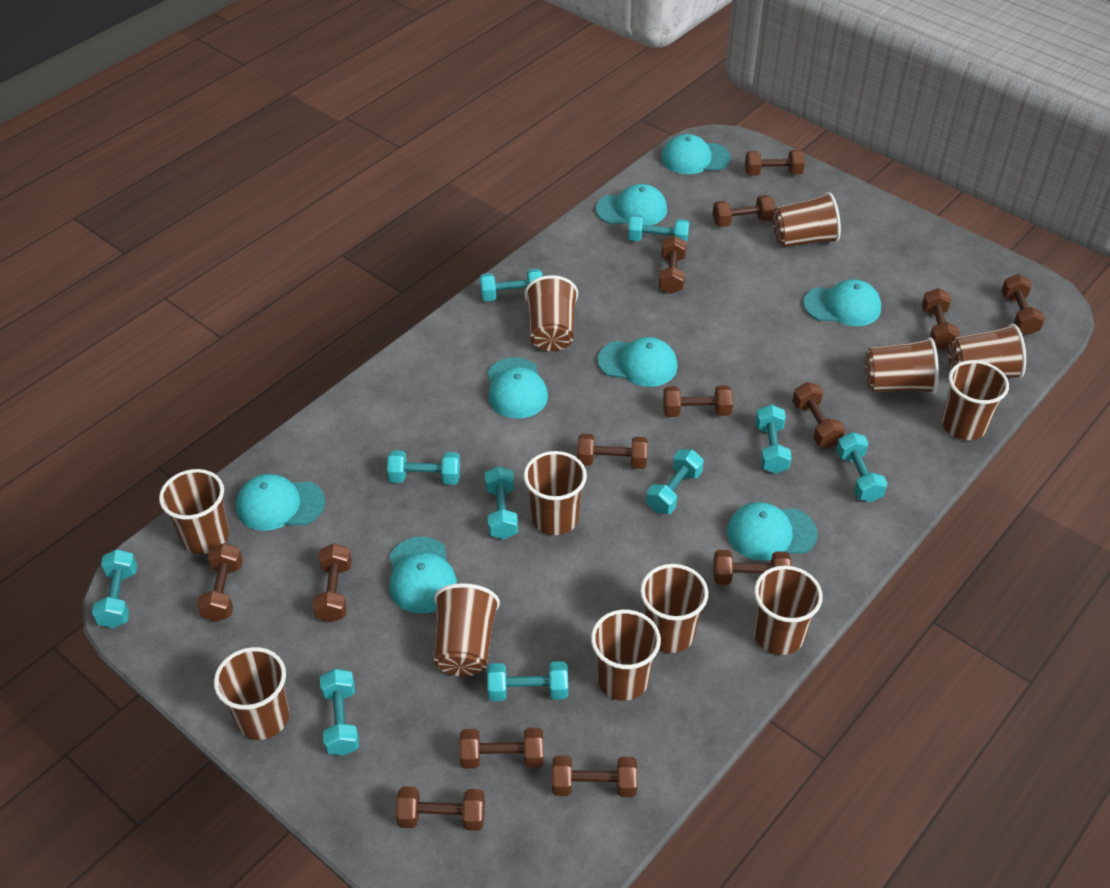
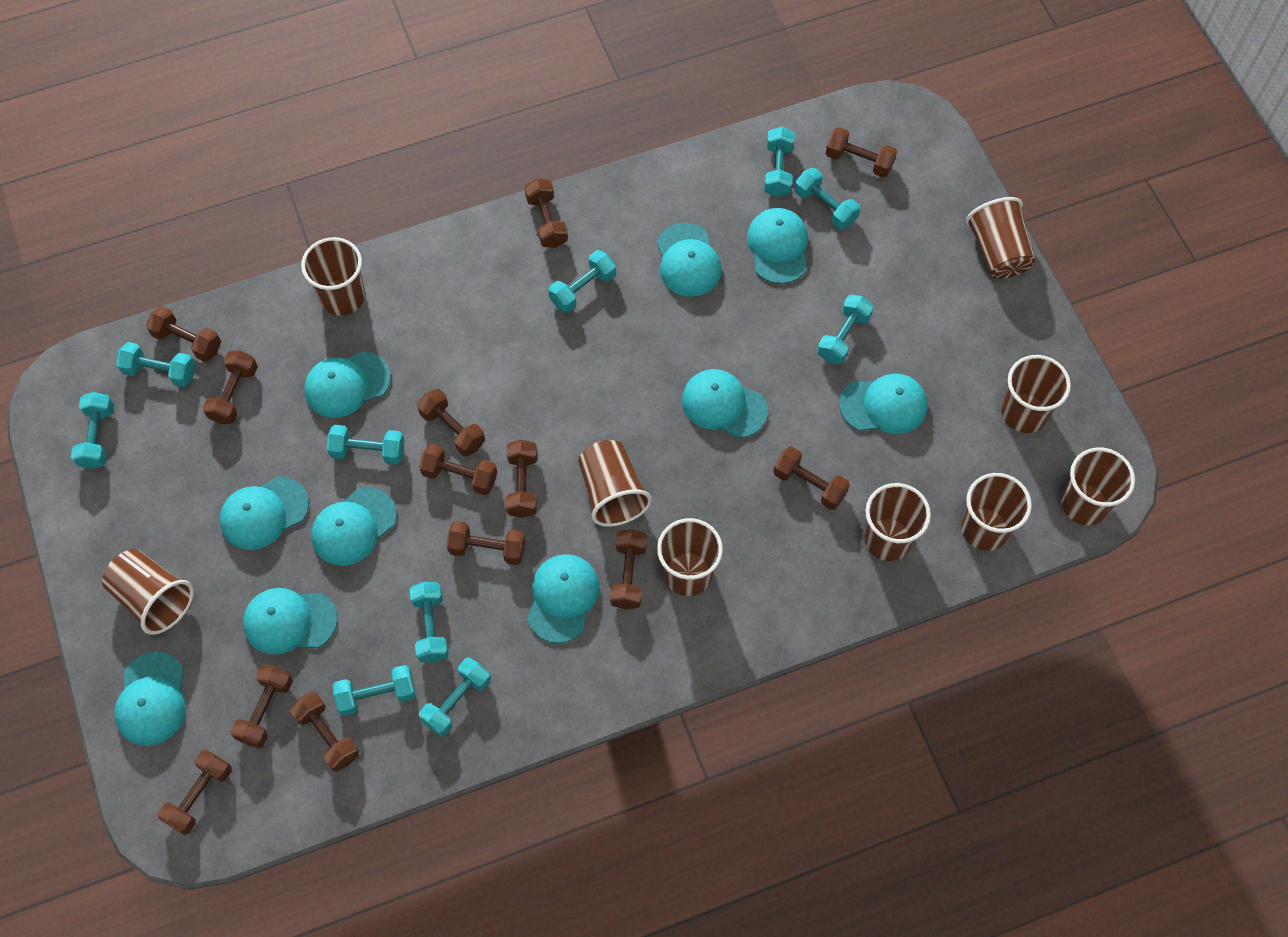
brown cup: [159,469,229,554] [214,647,289,740] [434,583,500,677] [524,451,587,535] [525,275,578,351] [591,610,661,701] [640,564,708,653] [754,566,823,655] [773,192,841,247] [865,337,939,394] [942,360,1009,440] [948,324,1026,379] = 12 -> [102,549,194,635] [301,237,365,316] [578,440,652,527] [657,518,723,596] [864,483,931,561] [961,473,1032,551] [966,197,1035,279] [1001,355,1071,433] [1061,447,1135,526] = 9
brown dumbbell: [197,543,243,622] [312,543,352,622] [396,786,485,831] [460,728,544,769] [552,755,637,797] [577,434,648,469] [659,236,687,294] [663,385,733,417] [713,195,776,227] [713,550,791,585] [745,150,805,176] [792,382,845,448] [922,288,960,350] [1001,274,1045,335] = 14 -> [146,306,221,362] [158,750,232,835] [203,350,258,424] [230,664,293,748] [290,692,359,772] [417,389,485,456] [419,444,497,495] [447,521,526,565] [506,440,537,518] [525,178,568,248] [610,529,647,609] [773,446,850,510] [826,127,897,178] = 13
turquoise cap: [236,474,325,531] [390,537,457,614] [487,357,548,419] [596,184,667,225] [597,337,677,387] [662,134,731,174] [727,502,818,561] [803,279,881,326] = 8 -> [114,652,186,746] [220,476,309,550] [243,588,338,655] [304,351,391,418] [311,487,397,566] [527,554,600,643] [657,223,722,297] [682,369,768,438] [747,208,808,284] [839,373,927,434] = 10

